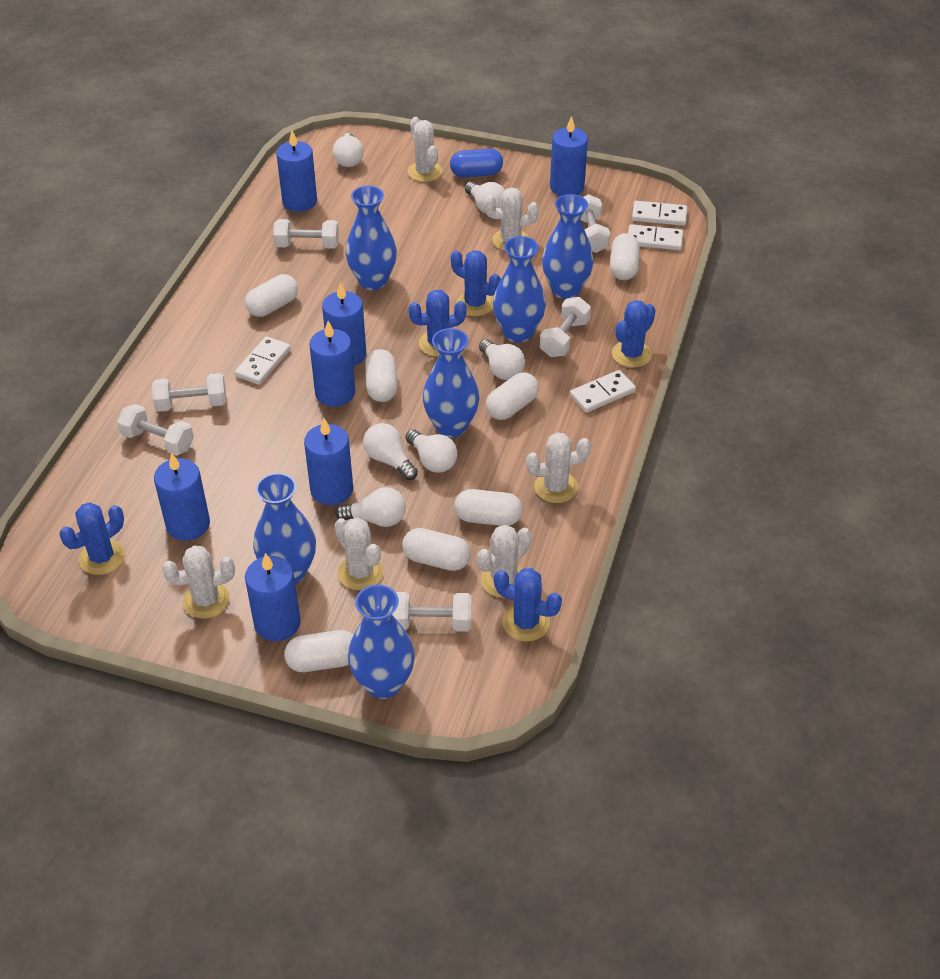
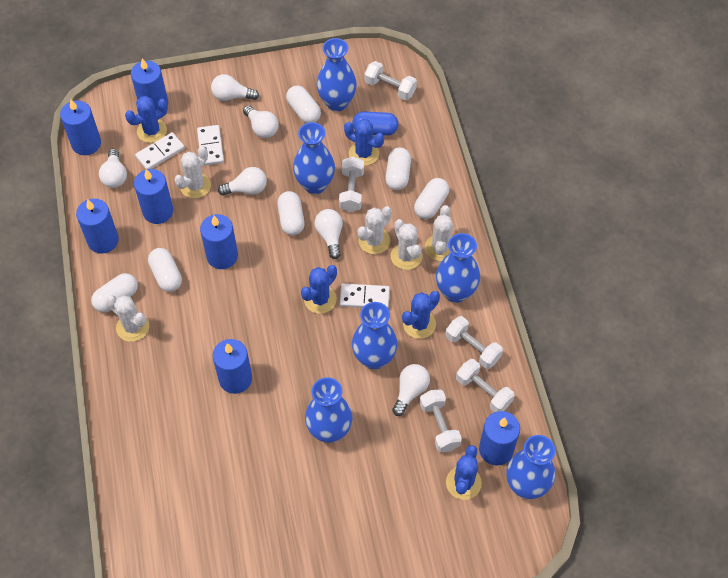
white cactus: [162,546,235,619] [335,518,383,590] [408,117,442,182] [477,525,532,598] [485,187,539,251] [526,432,591,503] = 6 -> [107,295,149,342] [174,146,211,199] [357,206,392,254] [391,219,423,270] [425,205,453,261] = 5
white capsule: [245,274,298,317] [284,630,354,672] [365,349,397,402] [402,528,471,571] [454,489,522,526] [486,372,539,420] [610,233,640,280] = 7 -> [91,273,138,313] [148,248,182,292] [277,191,304,236] [286,86,321,123] [385,147,411,191] [414,178,449,219] = 6
white domino: [235,336,291,385] [570,370,636,413] [628,224,683,250] [632,201,687,226] = 4 -> [135,132,185,169] [197,125,224,166] [340,284,390,308] = 3
white dumbbell: [117,404,194,456] [152,373,226,412] [273,219,339,248] [392,592,472,632] [540,297,591,357] [581,194,610,253] = 6 -> [339,156,364,212] [364,61,417,100] [420,390,462,452] [445,316,503,369] [456,359,515,412] = 5

